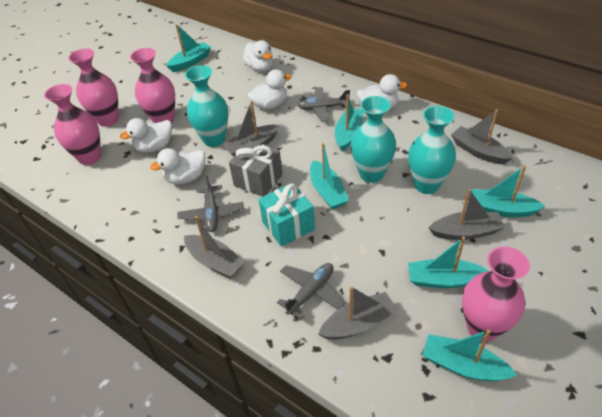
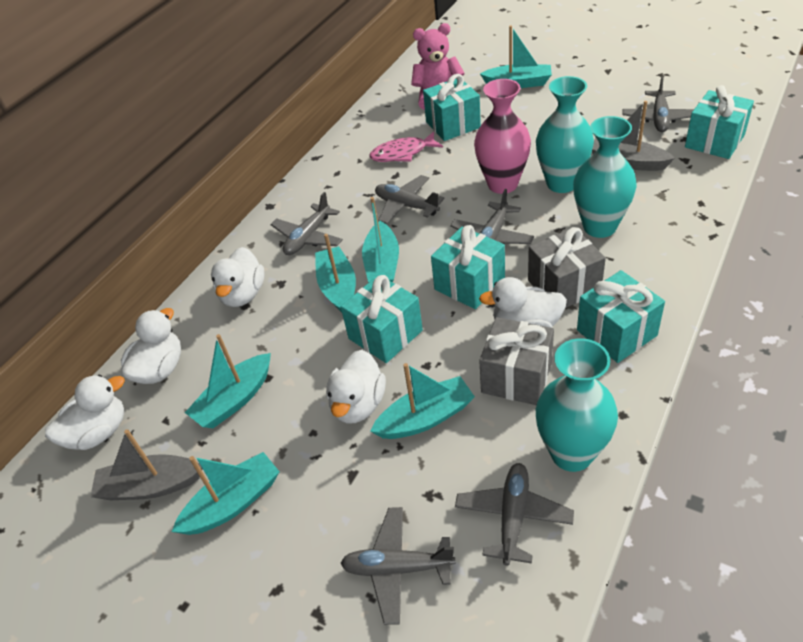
grey boat: [184,216,245,278] [223,101,279,156] [318,286,398,340] [429,188,505,240] [451,109,513,165] = 5 -> [90,429,202,500] [592,101,675,171] = 2
grey gift: [229,141,283,197] = 1 -> [479,317,554,405] [528,227,606,308] = 2
grey plane: [178,176,244,232] [277,263,345,319] [298,87,350,122] = 3 -> [270,192,343,255] [341,507,455,625] [375,175,445,224] [450,189,534,244] [455,463,574,566] [622,76,694,132] = 6
pink fish: none = 0 -> [369,131,443,162] = 1
pink teddy bear: none = 0 -> [411,23,465,110] = 1
pink vase: [44,84,101,165] [68,48,119,127] [130,48,175,124] [462,246,530,342] = 4 -> [474,79,531,194] = 1
turquoise gift: [259,183,315,247] = 1 -> [341,275,423,363] [423,74,481,141] [431,225,505,309] [577,270,665,363] [685,85,754,159] = 5

